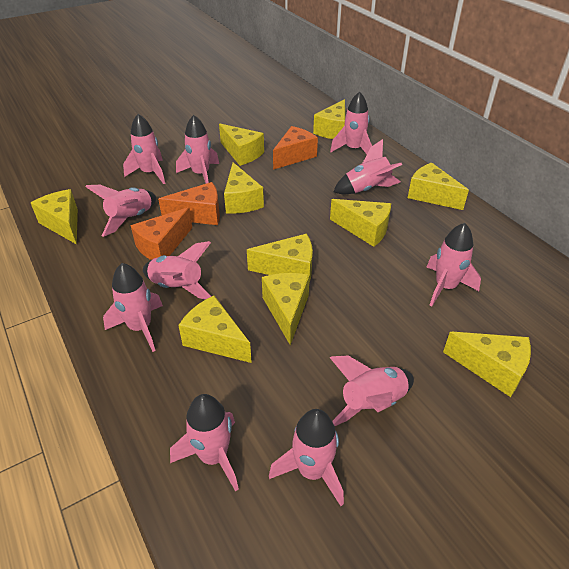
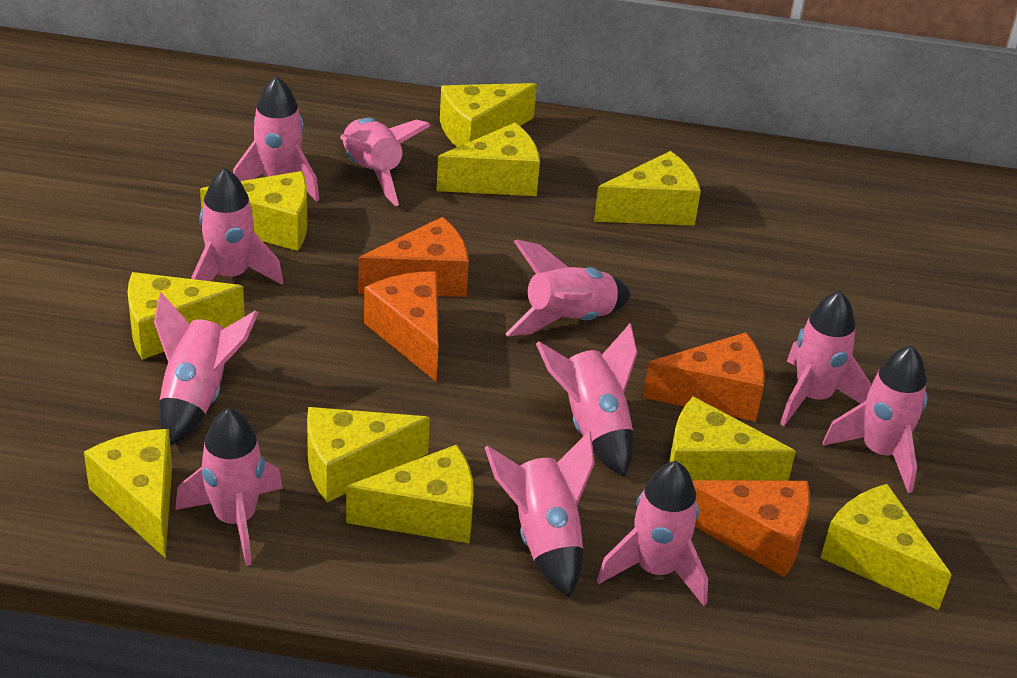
orange cheese: [130,207,192,260] [158,182,220,225] [273,126,318,170] = 3 -> [358,217,469,297] [364,271,438,382] [643,332,765,422] [692,481,810,578] = 4

